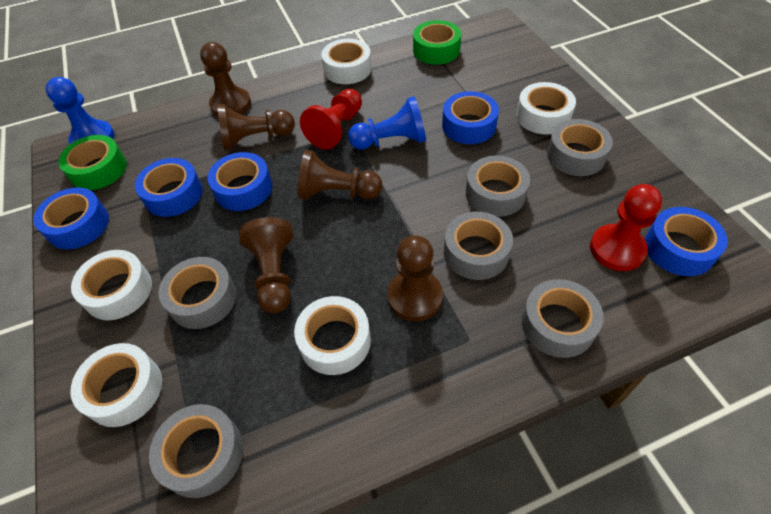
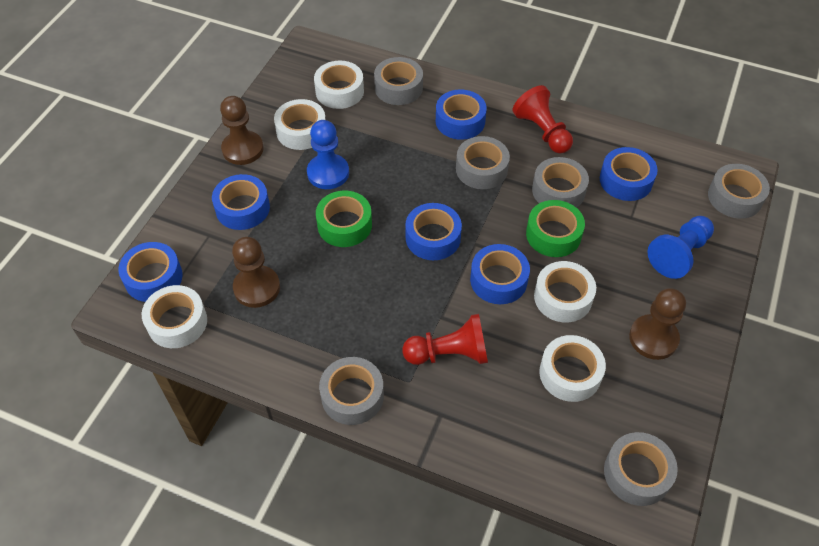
blue tape: [33,187,109,250] [135,158,203,217] [208,152,272,211] [442,91,499,144] [645,207,728,276] = 5 -> [119,242,183,302] [212,174,270,230] [405,203,462,260] [436,89,487,140] [470,244,530,304] [600,147,658,201] = 6
brown pawn: [200,42,251,116] [217,104,295,150] [239,217,293,314] [298,150,382,200] [387,235,443,321] = 5 -> [220,96,263,165] [232,237,280,308] [629,288,686,360] = 3

